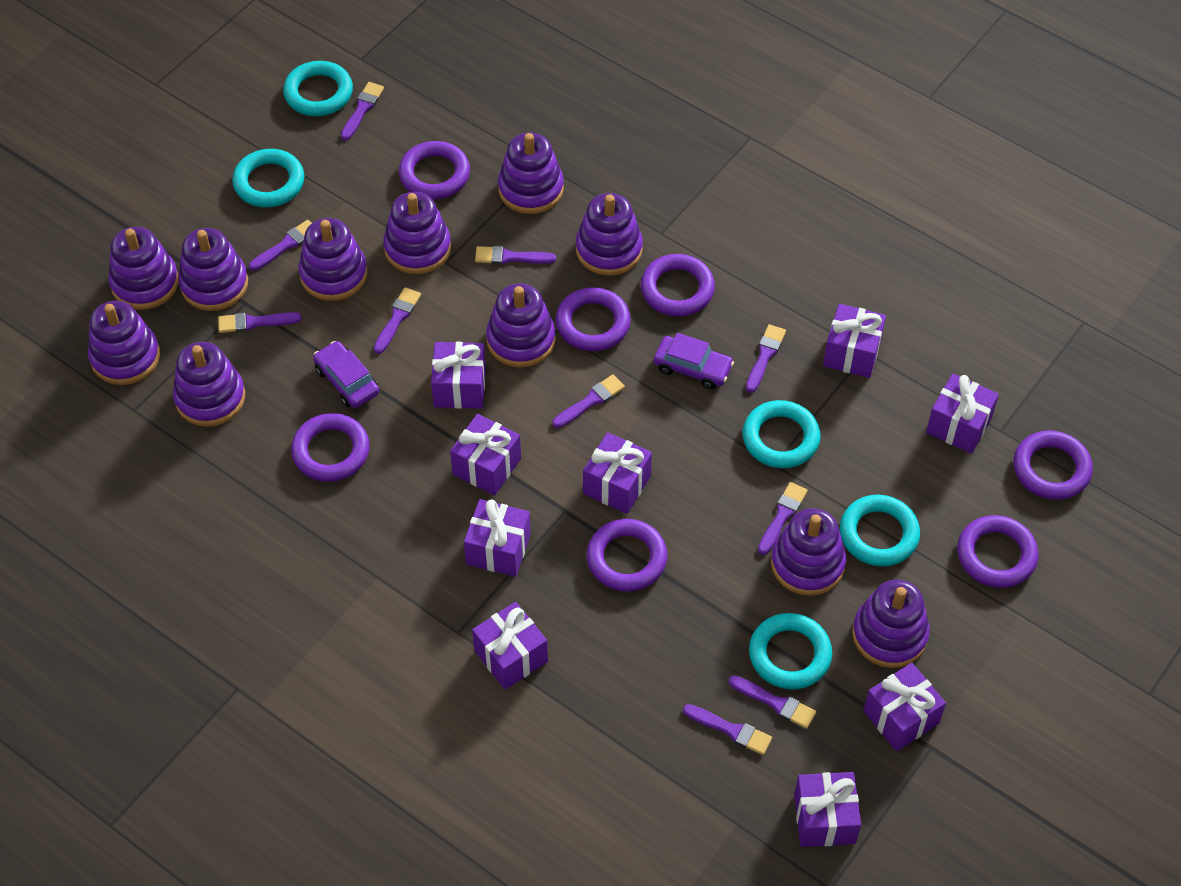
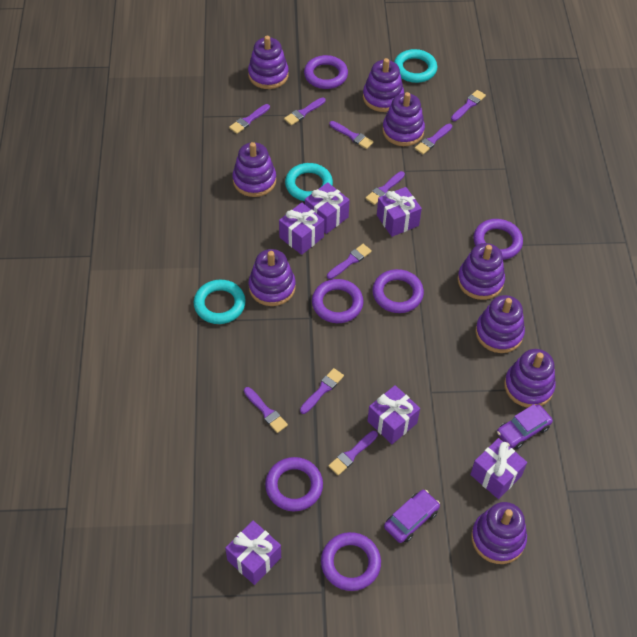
purple gift: [431,342,486,409] [450,414,521,495] [464,499,531,577] [472,602,548,690] [583,432,652,514] [794,772,861,847] [823,304,886,378] [863,663,946,751] [926,373,999,454] = 9 -> [225,521,281,585] [279,202,324,255] [305,182,350,234] [367,385,420,444] [377,187,422,237] [470,438,527,499] = 6
purple ring: [291,413,369,482] [399,141,470,199] [556,288,631,351] [587,519,667,592] [641,254,715,316] [957,515,1038,588] [1013,430,1093,500] = 7 -> [265,457,323,512] [304,55,348,89] [312,279,364,323] [321,532,381,591] [372,269,424,313] [473,219,523,260] = 6
purple stacking toy: [88,301,160,385] [108,227,179,310] [173,342,245,427] [178,228,248,311] [298,218,367,301] [383,192,451,274] [486,283,556,368] [498,133,564,214] [576,193,643,276] [771,508,846,596] [852,580,930,668] = 11 -> [232,142,276,197] [248,36,289,89] [249,249,296,306] [363,58,404,112] [382,92,425,146] [457,243,505,300] [471,502,527,564] [475,295,525,353] [504,349,556,408] = 9
turquoise ring: [232,149,304,207] [283,61,353,116] [743,400,820,468] [749,613,832,690] [840,495,920,566] = 5 -> [194,280,246,324] [285,163,333,201] [394,49,437,83] = 3

